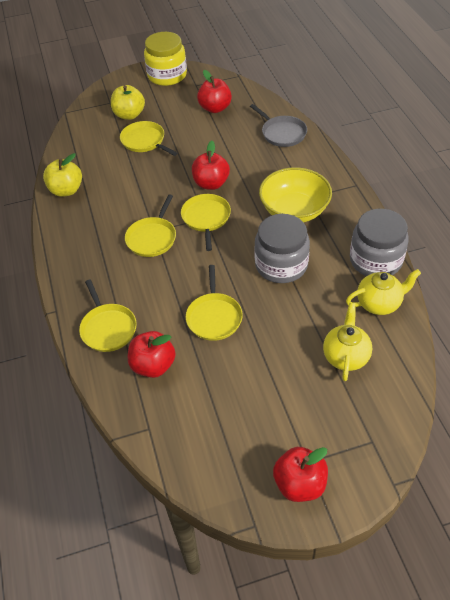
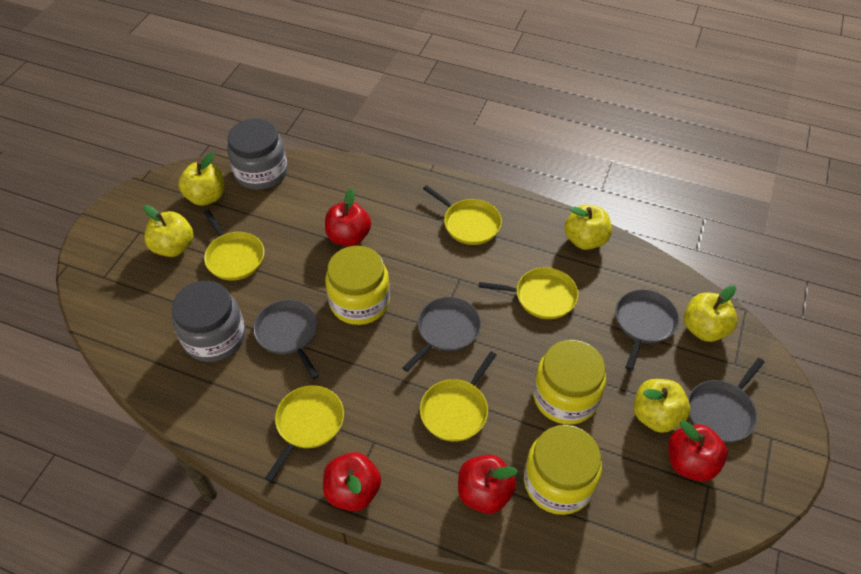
grey pan: [250,104,307,147] = 1 -> [253,300,319,379] [402,297,481,372] [615,289,679,371] [688,358,764,443] = 4
yellow apple: [43,153,82,197] [111,85,145,120] = 2 -> [143,205,193,257] [178,152,224,206] [564,204,612,250] [633,379,690,433] [684,285,737,342] = 5
yellow bowl: [259,167,332,222] = 1 -> none = 0
yellow jar: [144,32,187,86] = 1 -> [325,246,390,325] [524,425,602,515] [533,340,606,425] = 3
yellow teapot: [323,303,372,381] [346,269,421,315] = 2 -> none = 0

